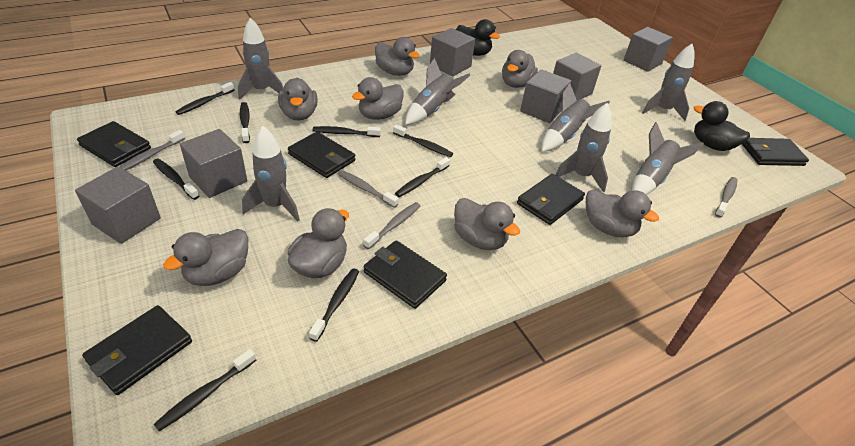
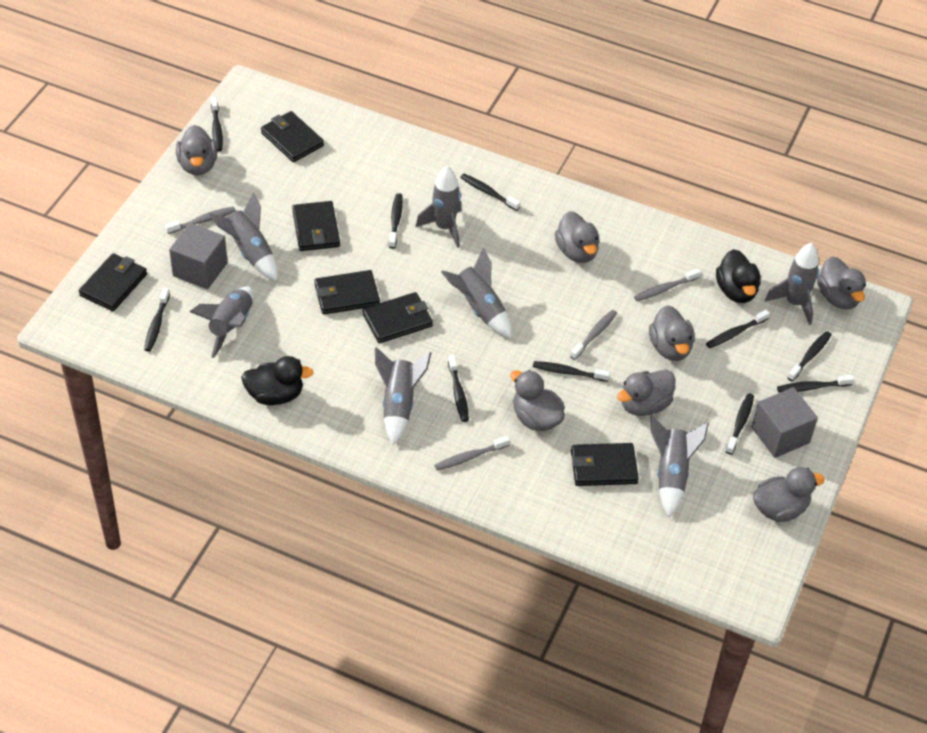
black toothbrush: [153,159,199,200] [154,349,256,431] [175,82,234,115] [240,102,250,143] [309,268,359,342] [313,126,381,137] [393,124,453,157] [395,157,450,197] = 8 -> [144,288,170,352] [211,97,223,152] [389,193,403,249] [448,355,469,422] [460,174,520,211] [533,361,610,382] [706,310,770,348] [726,394,754,455] [777,375,854,392] [787,331,832,381] = 10
grey cube: [75,166,161,244] [180,129,247,198] [430,28,475,76] [520,69,571,123] [553,53,601,100] [624,27,673,72] = 6 -> [169,223,228,289] [752,387,818,458] = 2
grey duck: [163,229,248,286] [278,78,318,121] [288,208,349,278] [352,77,404,120] [375,37,420,76] [454,198,520,250] [502,50,538,88] [586,189,659,238] = 8 -> [176,125,217,175] [510,370,565,431] [555,211,600,263] [617,370,676,416] [649,305,695,361] [753,467,825,522] [817,257,866,309] = 7

